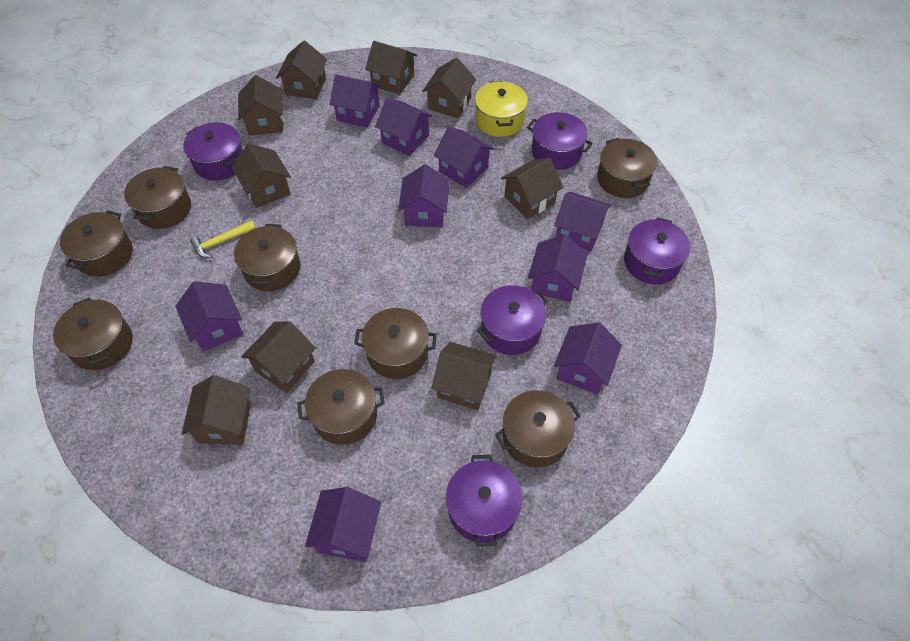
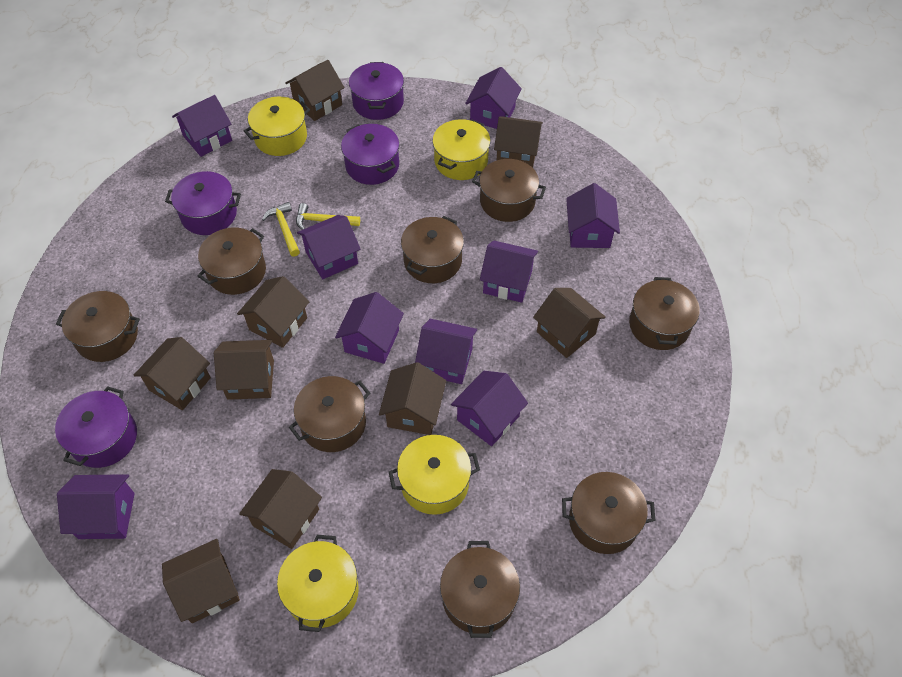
purple pot: [183,122,243,181] [446,455,522,546] [477,285,548,355] [527,112,593,170] [624,217,690,284] = 5 -> [55,386,137,468] [165,171,241,235] [341,124,399,185] [349,62,404,120] = 4
yellow hammer: [190,220,256,258] = 1 -> [262,202,300,257] [296,203,360,230] = 2
yellow pot: [475,81,528,137] = 1 -> [244,97,310,156] [277,535,359,632] [389,435,480,515] [432,119,490,180] = 4

